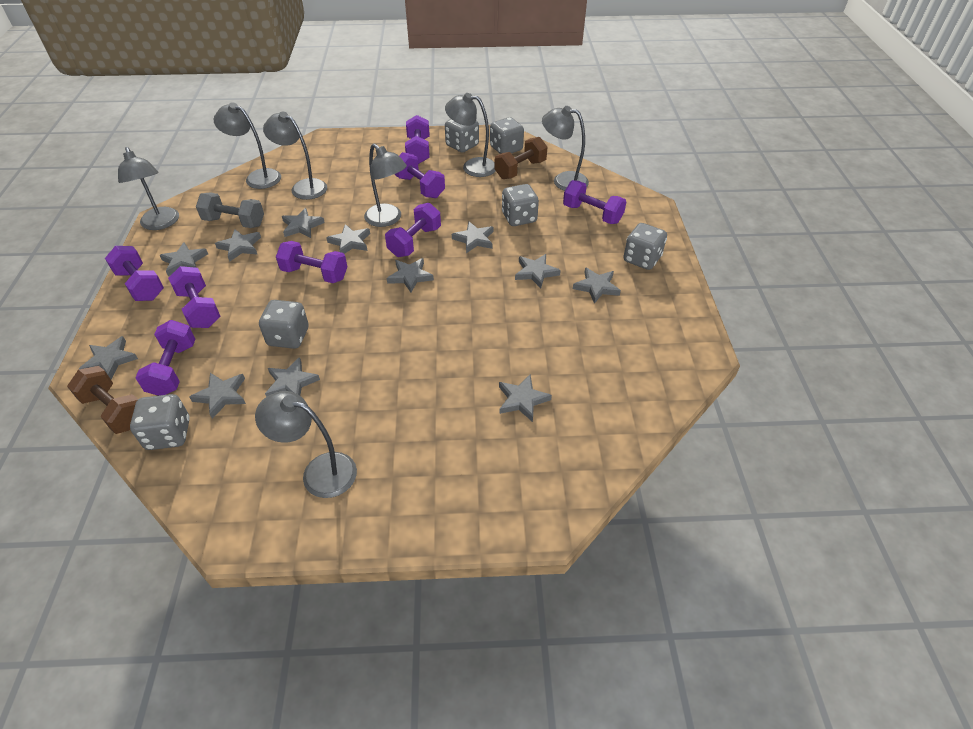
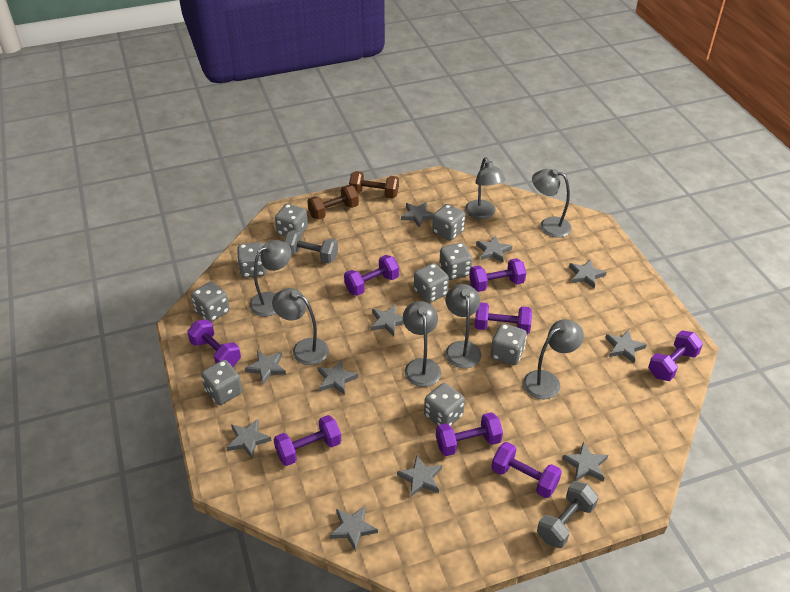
grey dice: [130,394,190,450] [259,300,309,349] [445,119,479,153] [490,117,524,153] [502,184,539,226] [623,223,667,270] = 6 -> [191,281,230,322] [201,360,242,405] [237,242,267,278] [275,204,308,236] [414,263,449,303] [424,383,465,426] [432,204,465,241] [439,243,472,280] [491,323,527,365] = 9
grey dumbbell: [196,193,264,228] = 1 -> [284,230,338,264] [537,481,598,548] = 2
grey star: [79,336,138,379] [160,242,208,276] [189,373,246,419] [215,229,261,261] [265,357,320,397] [282,208,325,238] [326,224,370,254] [387,258,434,293] [452,221,493,253] [499,375,552,422] [515,254,561,288] [573,267,621,304] = 12 -> [226,419,272,458] [245,350,286,384] [318,359,358,395] [329,505,378,552] [371,305,404,336] [397,455,442,497] [401,202,434,227] [476,235,512,263] [562,442,608,481] [569,259,606,289] [605,329,647,363] = 11

